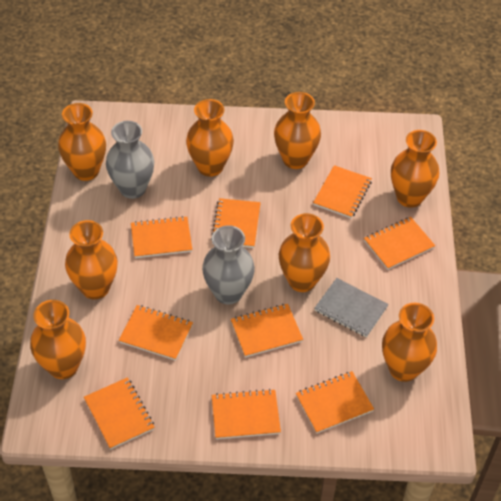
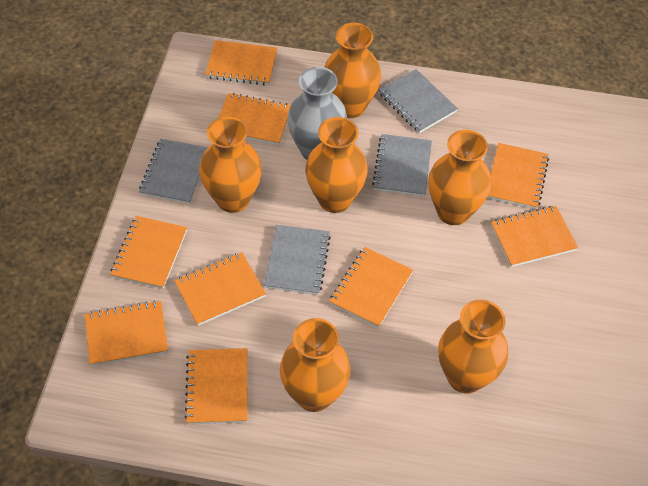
grey notebook: [314,278,389,338] = 1 -> [139,139,208,204] [264,225,331,295] [372,134,432,197] [379,69,458,133] = 4
grey vase: [106,121,154,199] [202,225,255,305] = 2 -> [287,67,348,160] = 1
orange vase: [30,300,86,379] [58,103,106,181] [65,220,118,300] [186,99,234,177] [274,92,321,169] [279,213,330,292] [382,303,437,382] [391,130,439,208] = 8 -> [199,117,262,213] [280,318,351,412] [305,117,368,213] [324,23,381,118] [428,130,491,225] [438,300,508,394] = 6

